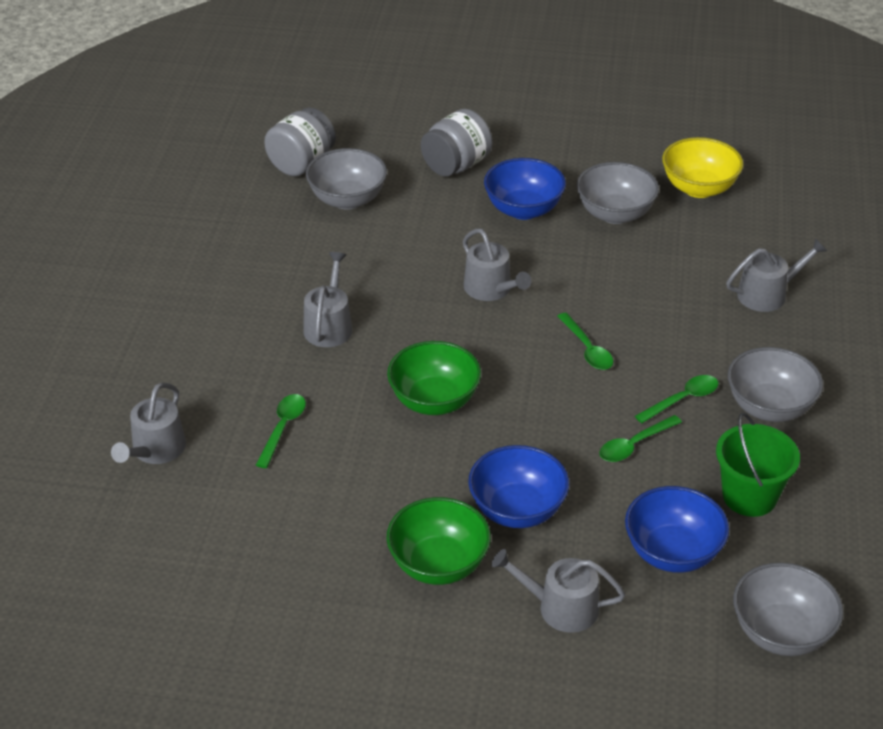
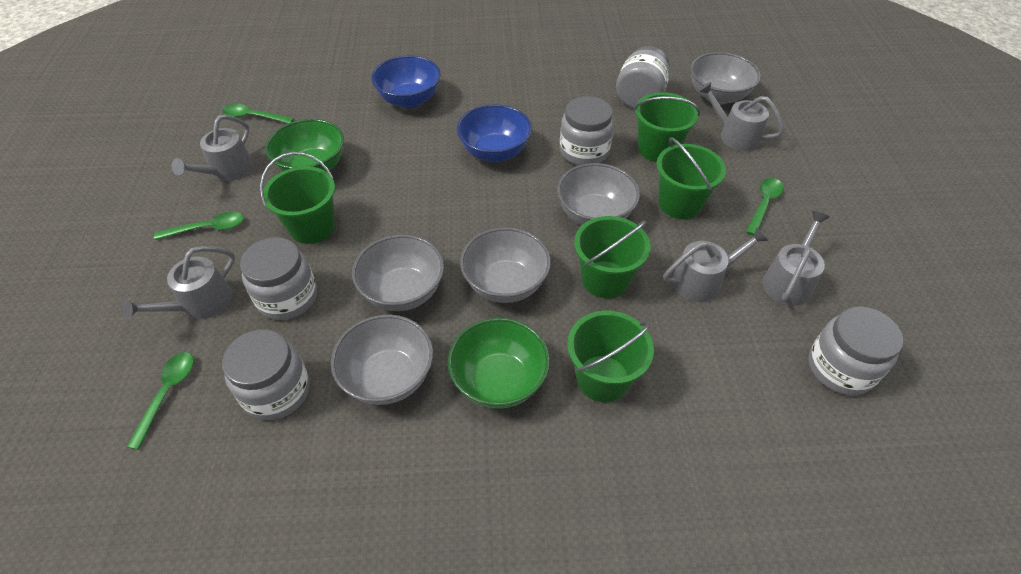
blue bowl: [468,445,569,528] [484,158,566,220] [625,486,729,573] = 3 -> [371,55,441,108] [457,104,532,162] = 2
green bucket: [716,412,800,517] = 1 -> [260,152,335,244] [567,311,654,402] [574,216,651,299] [634,92,700,162] [656,137,726,219] = 5
grey bowl: [306,148,387,210] [577,162,659,224] [728,347,823,422] [733,563,843,656] = 4 -> [331,315,433,405] [352,235,444,311] [460,227,551,303] [557,163,640,225] [690,52,761,105] = 5
grey jar: [264,108,336,176] [421,109,492,176] = 2 -> [222,329,310,420] [240,237,317,320] [560,96,614,165] [616,46,670,108] [808,306,903,395] = 5
yellow bowl: [662,137,744,198] = 1 -> none = 0

